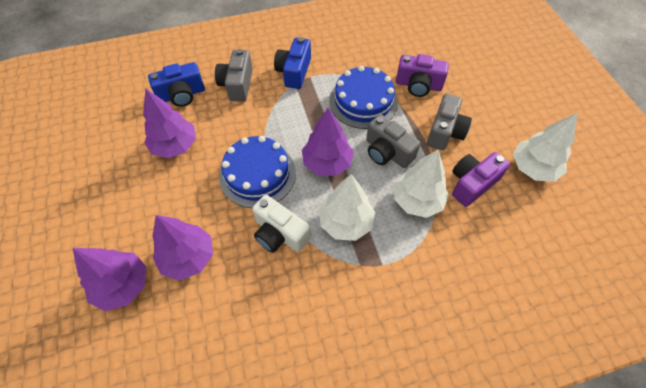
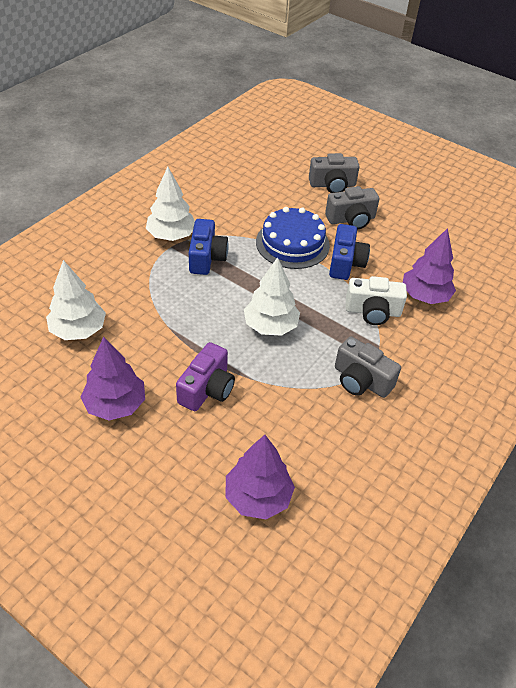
blue cake: [219,136,296,208] [329,66,398,129] = 2 -> [256,207,330,269] = 1
purple camera: [396,54,449,97] [452,152,510,207] = 2 -> [176,342,235,411] = 1
purple tree: [73,248,146,311] [143,88,196,158] [152,215,213,280] [302,107,354,176] = 4 -> [81,336,145,420] [225,435,295,519] [403,228,456,304] = 3

